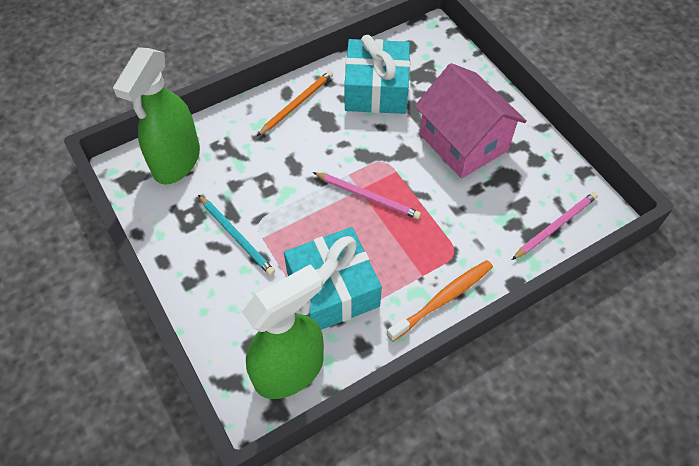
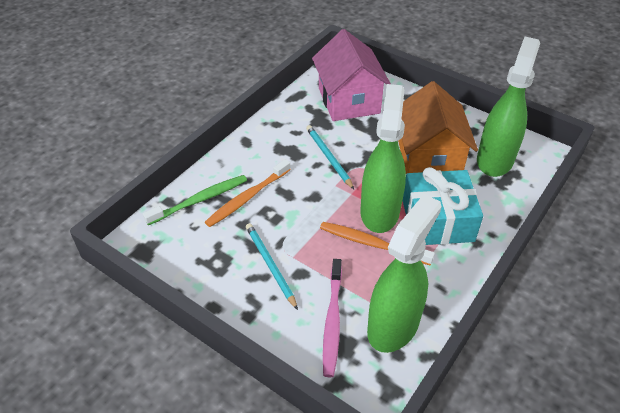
green spray bottle: [113,47,200,185] [242,264,324,399] = 2 -> [360,84,406,233] [367,194,441,353] [477,37,540,177] = 3
green toothbrush: none = 0 -> [143,175,247,225] = 1
orange house: none = 0 -> [398,81,478,174] = 1
orange pencil: [257,70,333,136] = 1 -> none = 0
orange toothbrush: [387,260,493,342] = 1 -> [205,159,291,227] [320,222,435,266] = 2
pink pencil: [313,172,421,219] [512,192,598,260] = 2 -> none = 0
pink toothbrush: none = 0 -> [323,259,342,377] = 1
turquoise gift: [284,227,382,330] [344,35,410,114] = 2 -> [403,167,483,245] = 1
turquoise pencil: [198,195,275,276] = 1 -> [246,223,298,310] [306,125,354,189] = 2

